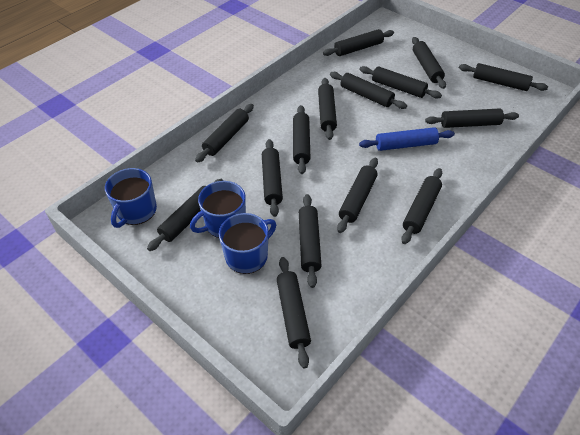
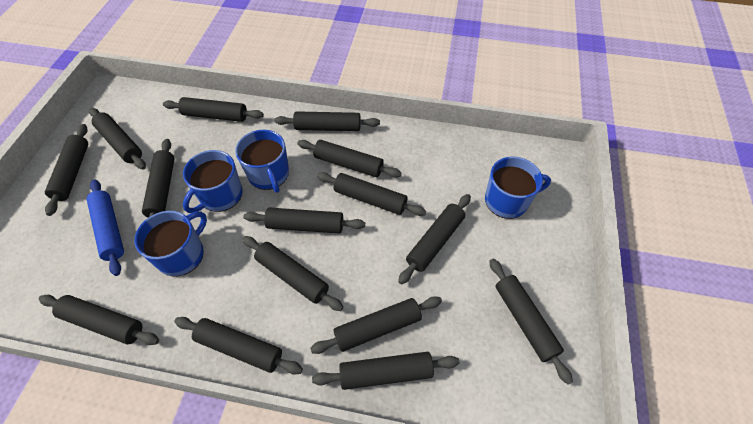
blue mug: [105,168,157,228] [190,181,246,238] [219,213,276,274] = 3 -> [134,211,207,277] [183,150,242,213] [235,130,289,193] [485,156,551,219] = 4

